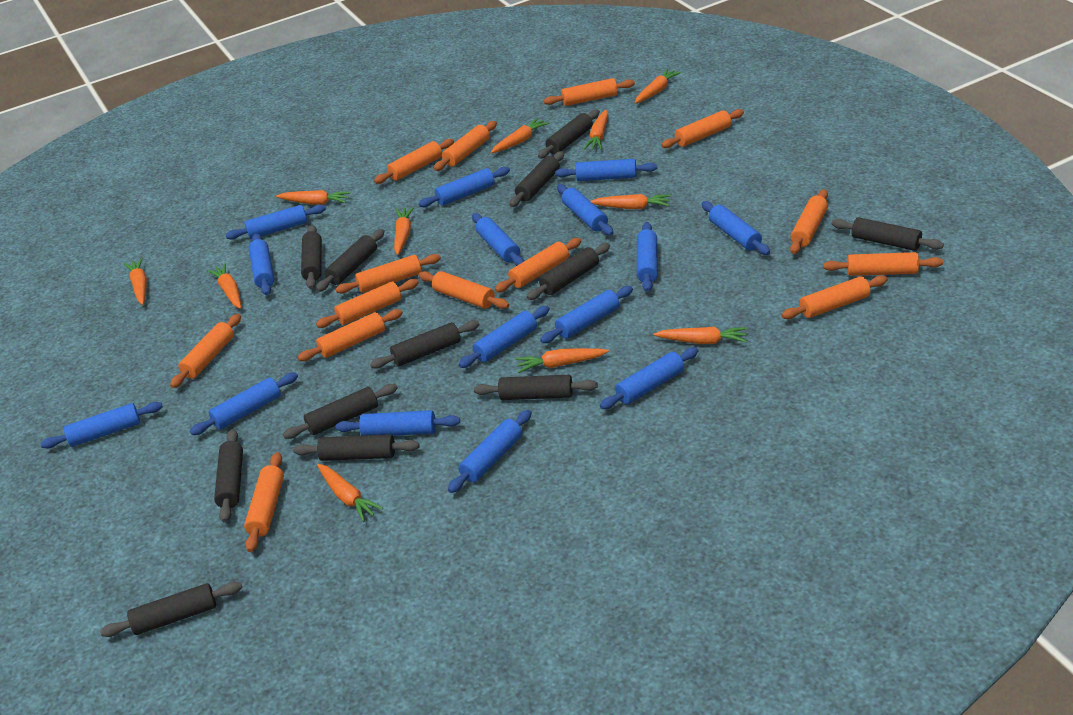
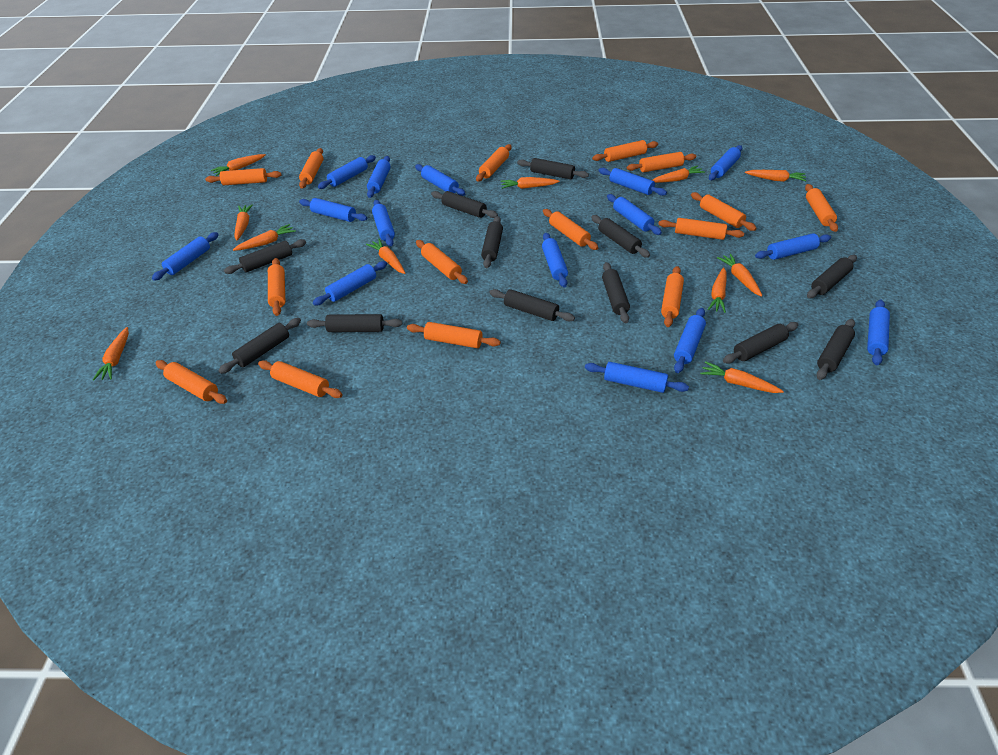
orange rolling pin: [170,314,241,388] [244,452,284,552] [298,309,403,361] [316,279,419,328] [336,254,441,294] [374,139,454,184] [419,271,509,309] [434,121,497,171] [495,238,581,292] [544,78,635,106] [661,109,744,148] [781,275,888,319] [790,189,828,254] [823,252,943,276] = 14 -> [155,360,227,404] [205,168,281,185] [258,360,343,398] [268,258,285,316] [299,148,323,189] [407,322,501,348] [416,240,468,284] [476,144,512,182] [543,209,598,250] [592,140,658,162] [627,152,696,172] [658,218,744,240] [661,266,684,327] [691,192,757,231] [805,184,838,232] = 15

